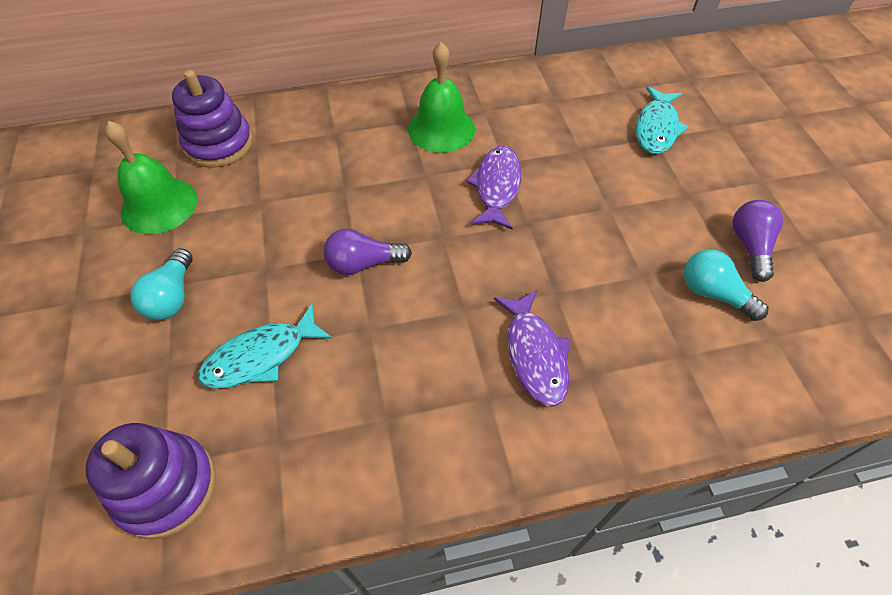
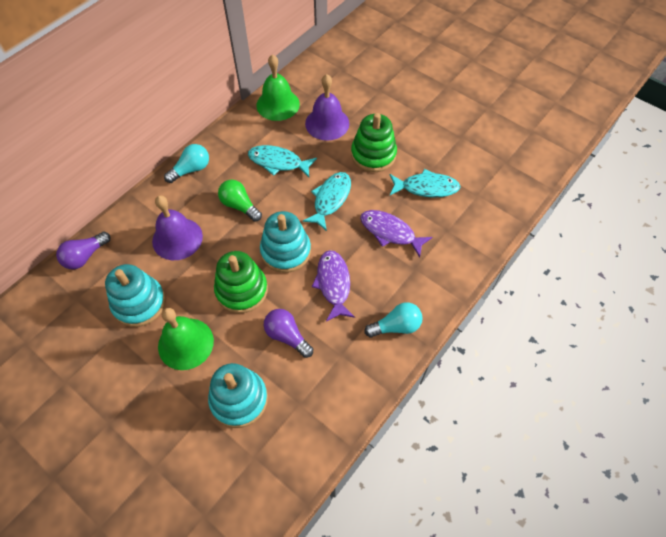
green light bulb: none = 0 -> [218,180,262,222] = 1
green stacking toy: none = 0 -> [214,251,268,313] [351,113,397,172] = 2
purple bell: none = 0 -> [152,195,203,260] [305,74,349,140] = 2
purple stacking toy: [85,423,216,539] [172,70,253,168] = 2 -> none = 0
turquoise fish: [198,304,333,389] [636,86,689,154] = 2 -> [248,145,317,177] [303,172,351,231] [390,169,461,198] = 3
turquoise stacking toy: none = 0 -> [105,264,166,327] [208,363,268,428] [260,211,311,273] = 3

